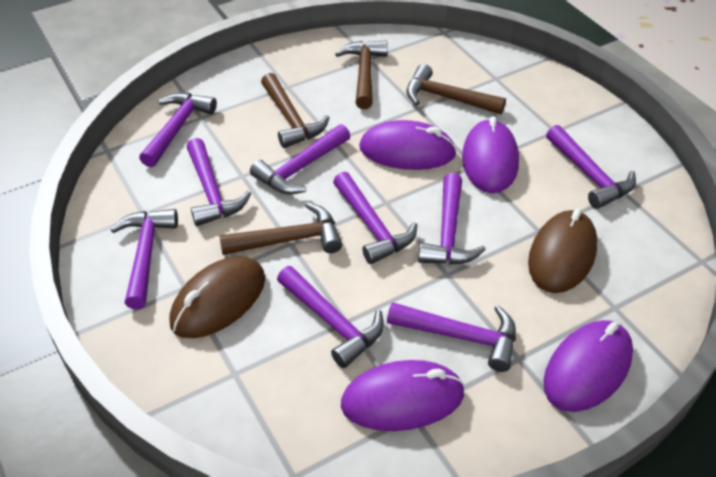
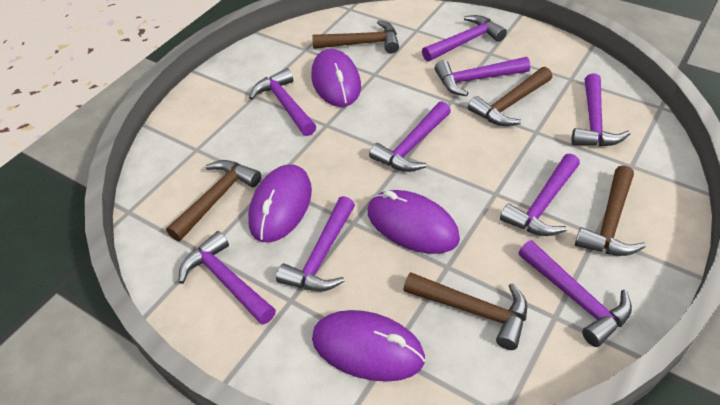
brown hammer: [219,202,342,255] [261,73,330,148] [335,40,388,109] [406,64,506,114] = 4 -> [166,160,261,241] [312,20,399,53] [404,272,527,350] [468,67,552,126] [575,165,646,256] = 5
brown mouse: [169,256,265,338] [528,209,598,293] = 2 -> none = 0

